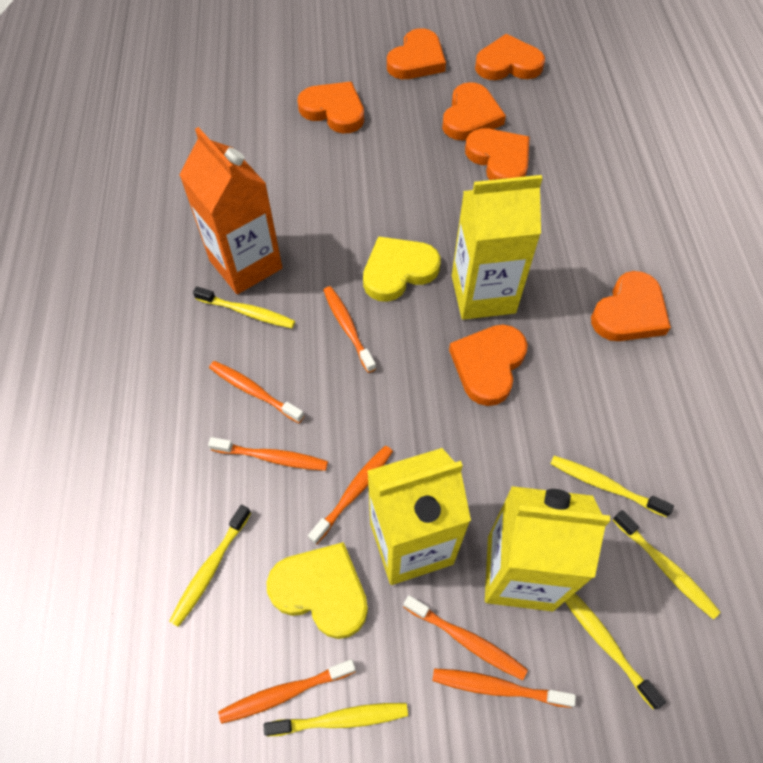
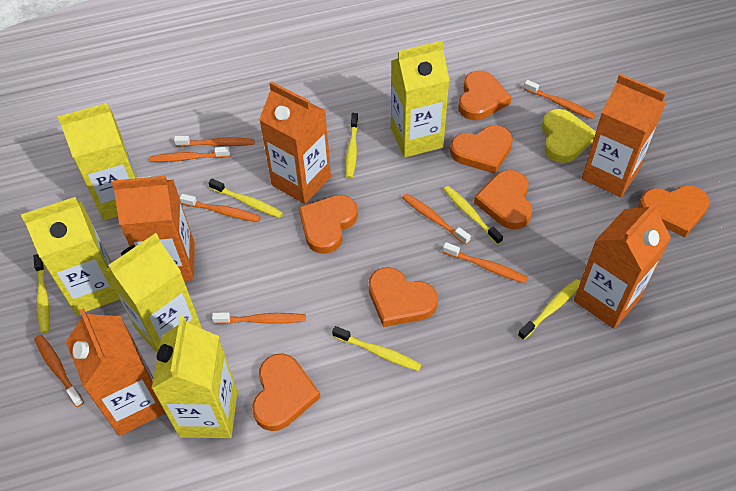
orange carton: [179,127,282,294] = 1 -> [66,309,165,436] [111,176,195,281] [259,81,331,204] [574,200,671,329] [582,74,666,197] = 5
orange toothbrush: [208,437,328,471] [209,361,304,423] [218,659,356,724] [308,446,393,544] [323,286,376,373] [403,595,528,680] [432,668,576,708] = 7 -> [34,335,84,407] [150,147,230,162] [174,136,255,147] [180,194,261,222] [212,312,306,324] [402,193,471,245] [443,242,528,283] [524,80,595,119] = 8
yellow carton: [367,448,471,585] [452,175,542,320] [485,486,610,611] = 3 -> [21,197,120,315] [58,103,138,220] [105,233,202,353] [151,316,237,438] [391,41,450,157] = 5
yellow heart: [267,542,368,639] [363,236,441,302] = 2 -> [542,109,596,163] = 1

